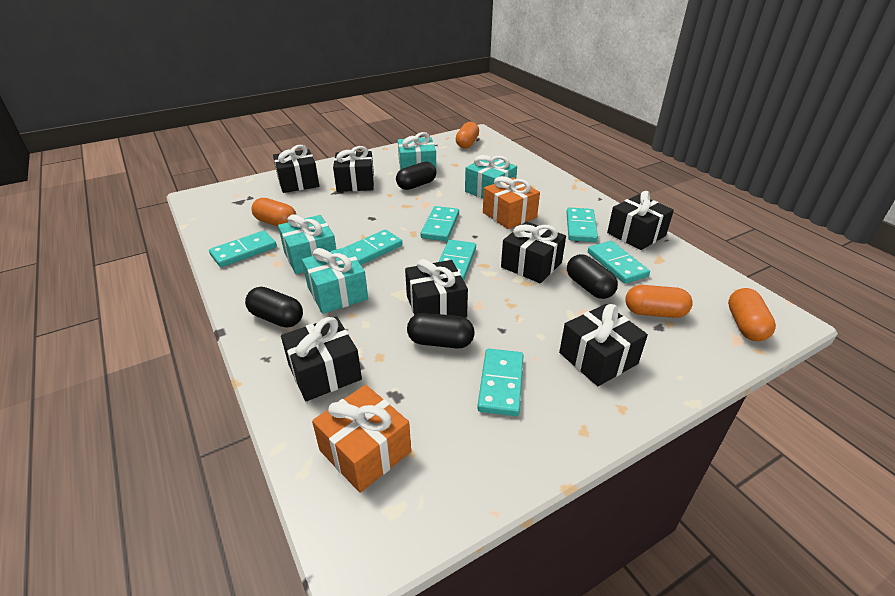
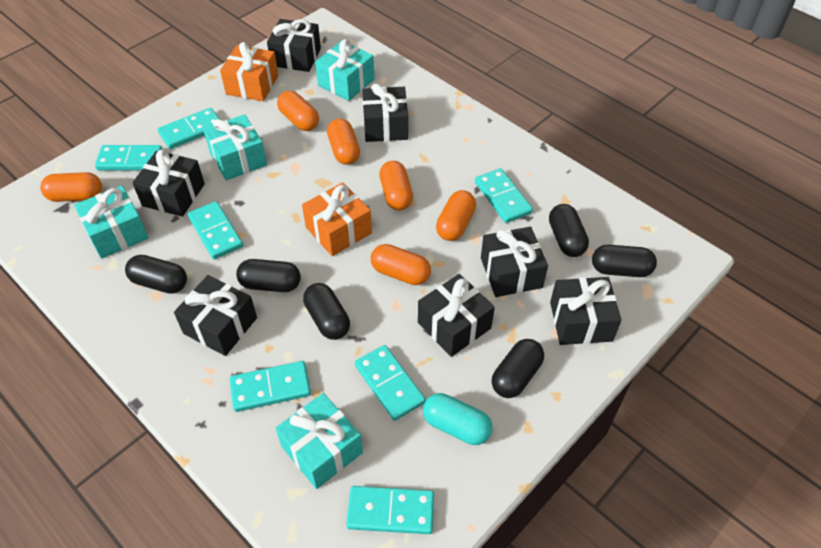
black capsule: [245,287,303,328] [396,162,436,190] [407,313,474,348] [567,254,618,299] = 4 -> [125,255,187,294] [236,259,301,292] [303,283,350,340] [492,339,544,398] [549,204,589,257] [592,245,657,277] = 6
orange capsule: [251,198,296,227] [456,122,479,148] [625,285,693,318] [728,288,776,341] = 4 -> [40,172,102,202] [277,91,319,131] [327,118,360,165] [371,244,431,285] [379,161,413,210] [436,190,476,241] = 6
turquoise capsule: none = 0 -> [423,393,492,445] = 1

